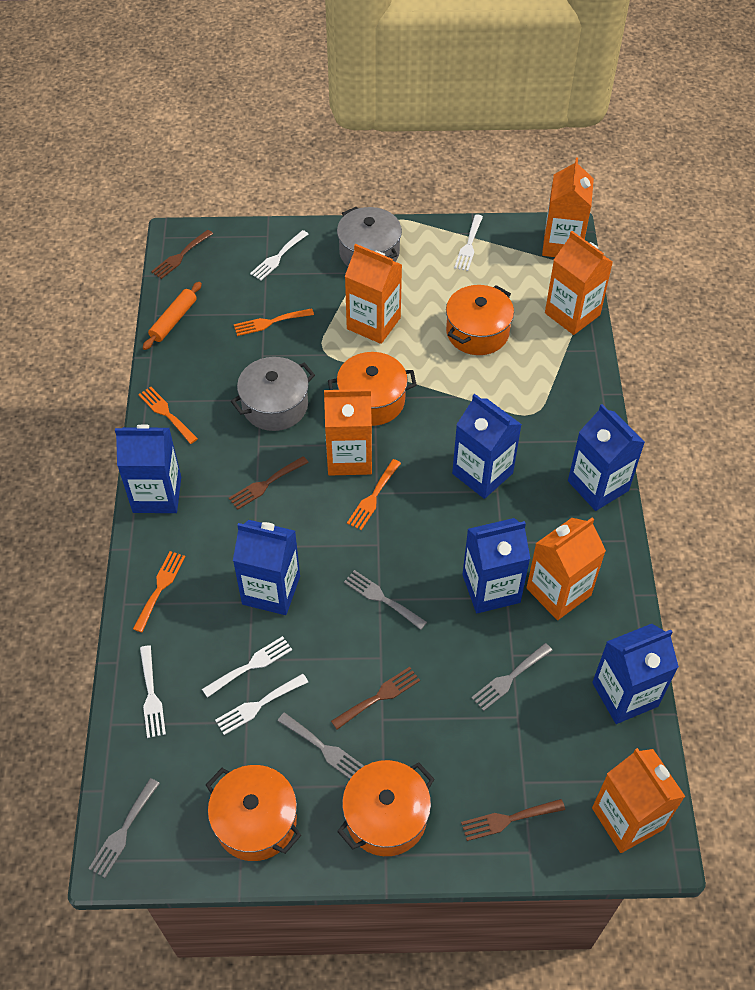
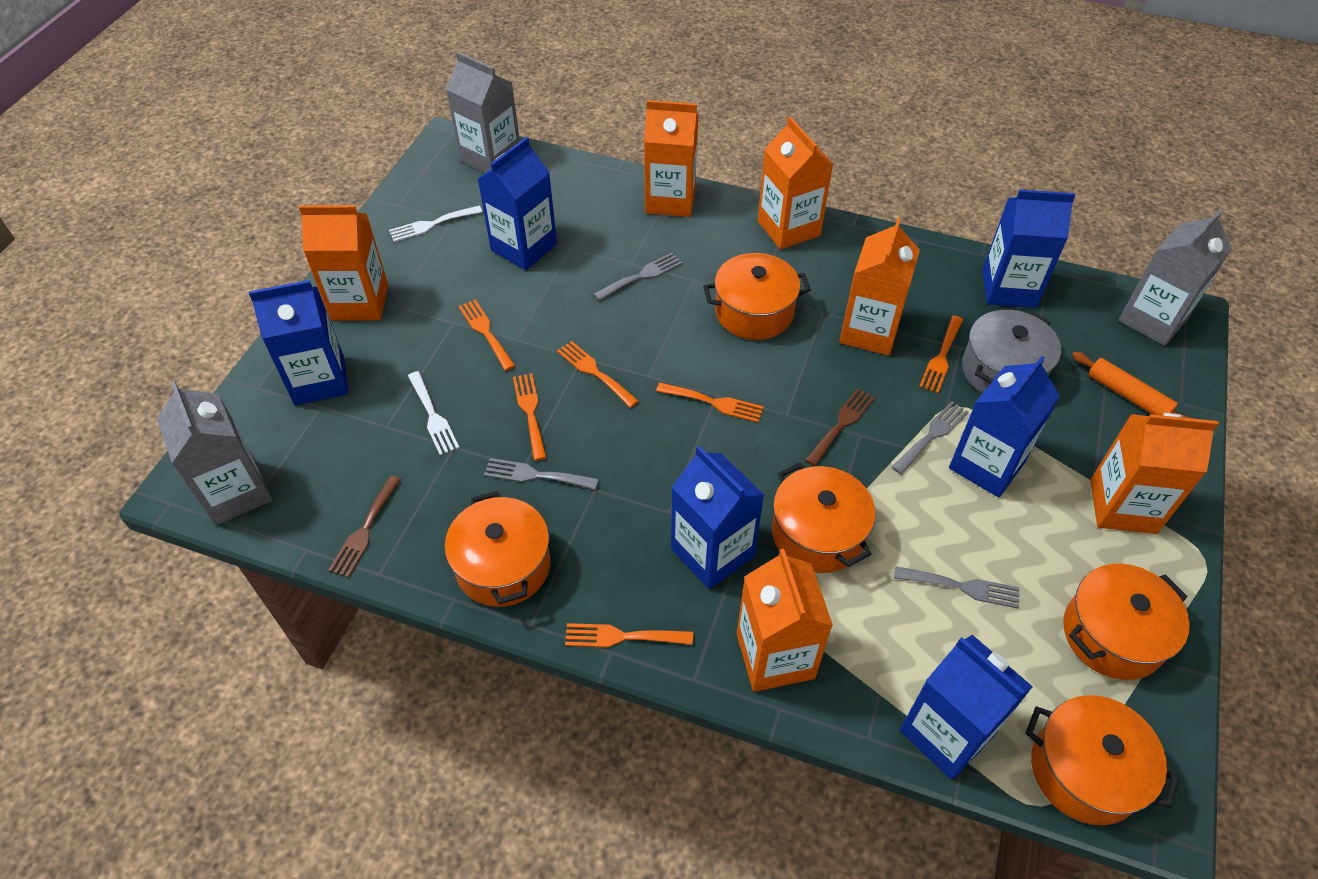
brown fork: [151,230,213,279] [229,456,309,510] [331,667,420,730] [461,799,565,841] = 4 -> [328,475,401,578] [805,388,875,466] = 2
grey carton: none = 0 -> [156,382,272,525] [446,52,520,173] [1118,210,1232,346] = 3
grey pot: [231,357,315,431] [337,206,402,266] = 2 -> [962,310,1061,393] = 1
orange fork: [133,551,186,632] [138,387,198,444] [234,308,314,336] [347,459,401,530] = 4 -> [458,300,515,371] [513,373,547,461] [557,341,639,408] [565,623,693,648] [656,382,764,423] [919,315,963,393] = 6
orange pot: [206,765,301,861] [328,352,417,426] [337,760,435,856] [446,285,514,355] = 4 -> [444,491,550,607] [703,253,811,340] [772,463,876,573] [1026,695,1179,825] [1063,564,1190,680] = 5
white fork: [140,645,166,738] [202,636,292,698] [215,674,308,735] [250,230,308,280] [454,214,483,271] = 5 -> [389,205,483,242] [408,371,459,455] = 2

